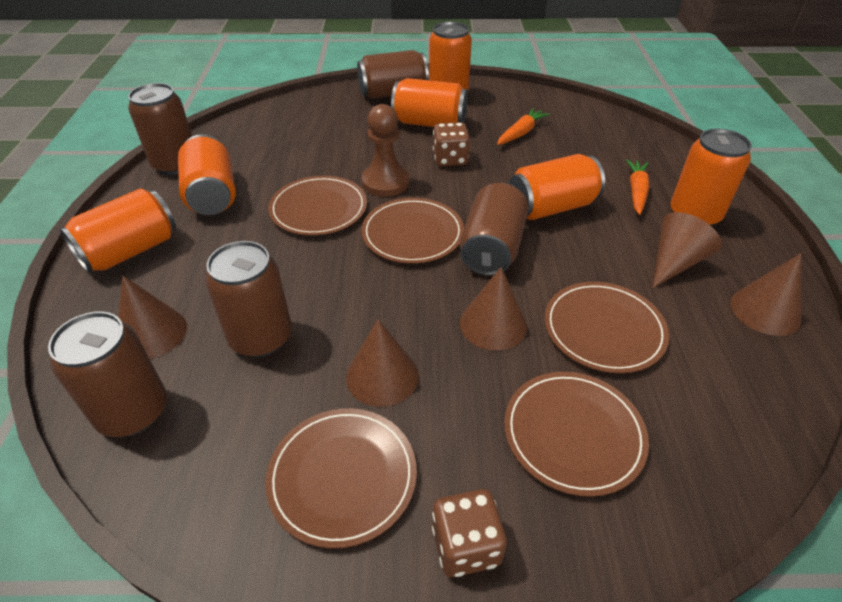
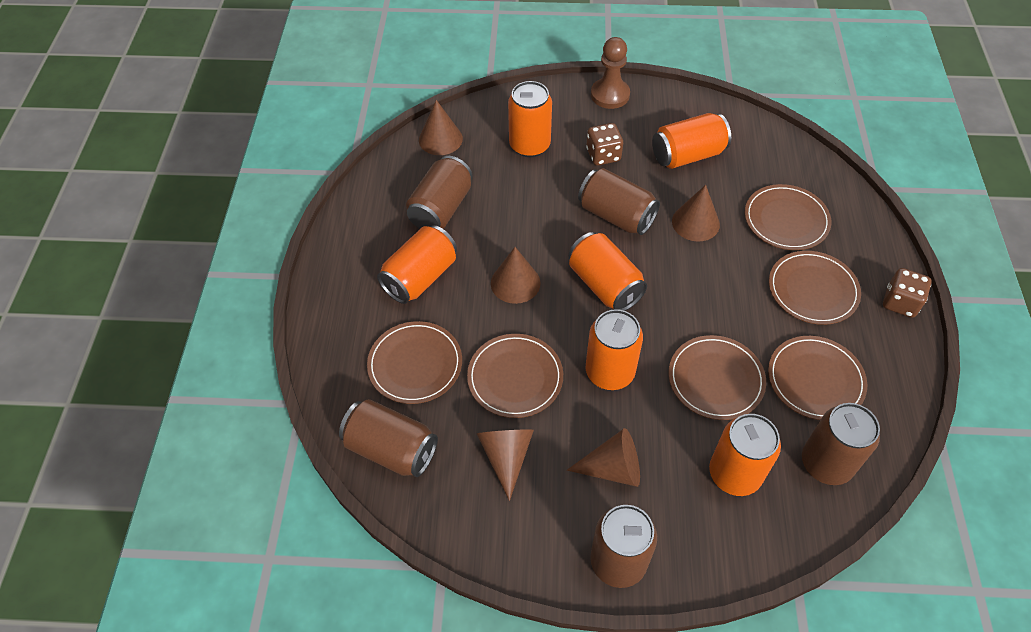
brown plate: [266,408,417,549] [268,176,367,236] [361,198,464,264] [504,372,649,497] [544,282,669,373] = 5 -> [367,321,462,404] [467,334,563,418] [668,335,766,420] [745,184,831,250] [768,336,867,420] [769,251,861,325] = 6
orange carrot: [497,108,550,145] [626,159,649,215] = 2 -> none = 0

